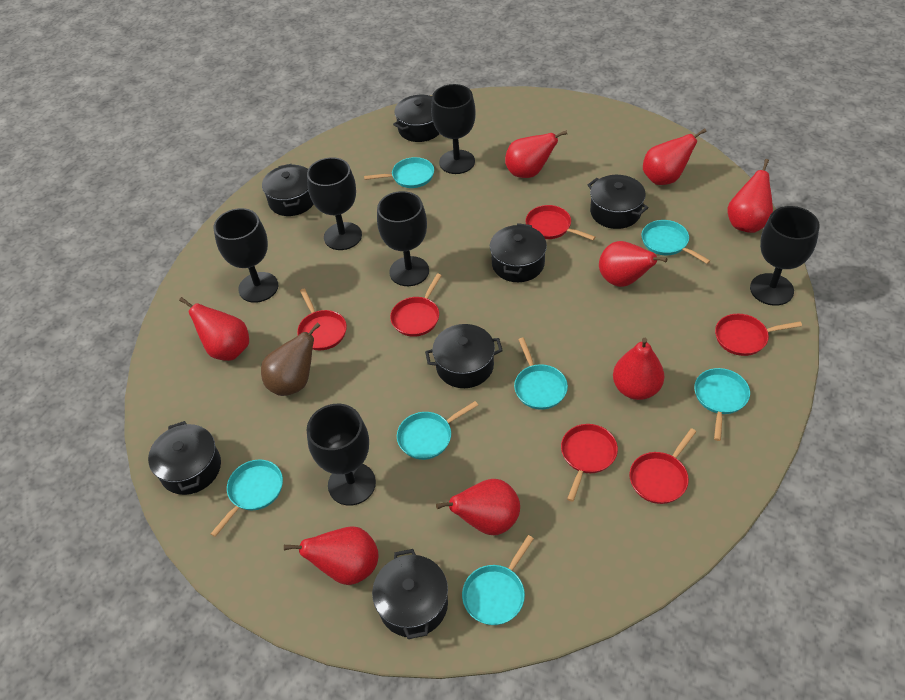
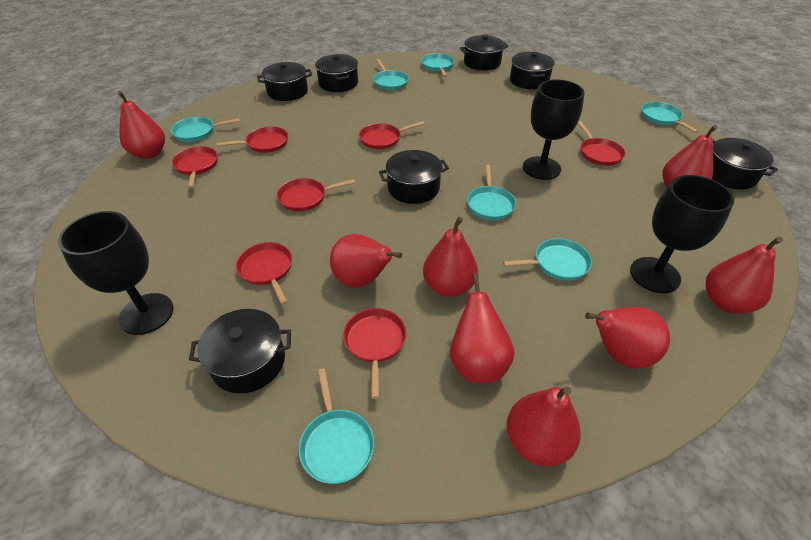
black goblet: [214,208,278,303] [307,157,362,250] [307,404,376,506] [377,191,429,286] [431,84,476,174] [750,206,820,306] = 6 -> [58,211,174,335] [523,80,584,180] [630,175,734,293] = 3
brown pear: [261,322,321,396] = 1 -> none = 0
red pan: [297,289,347,350] [390,274,442,337] [526,205,595,240] [561,424,618,502] [629,428,696,504] [715,314,802,356] = 6 -> [172,146,218,188] [217,126,288,153] [236,242,292,305] [277,178,355,211] [343,308,406,399] [359,121,424,149] [577,121,625,166] = 7

